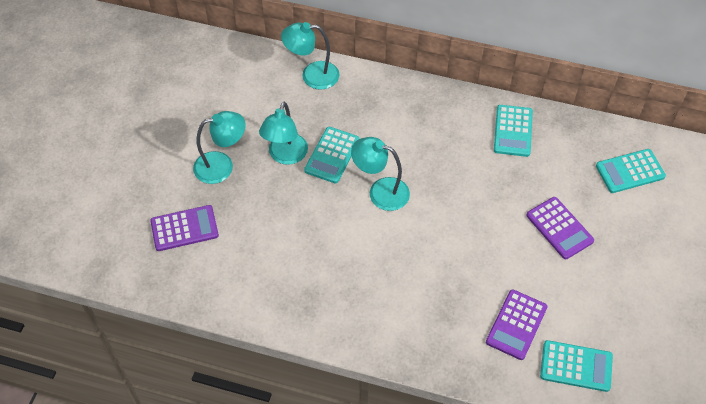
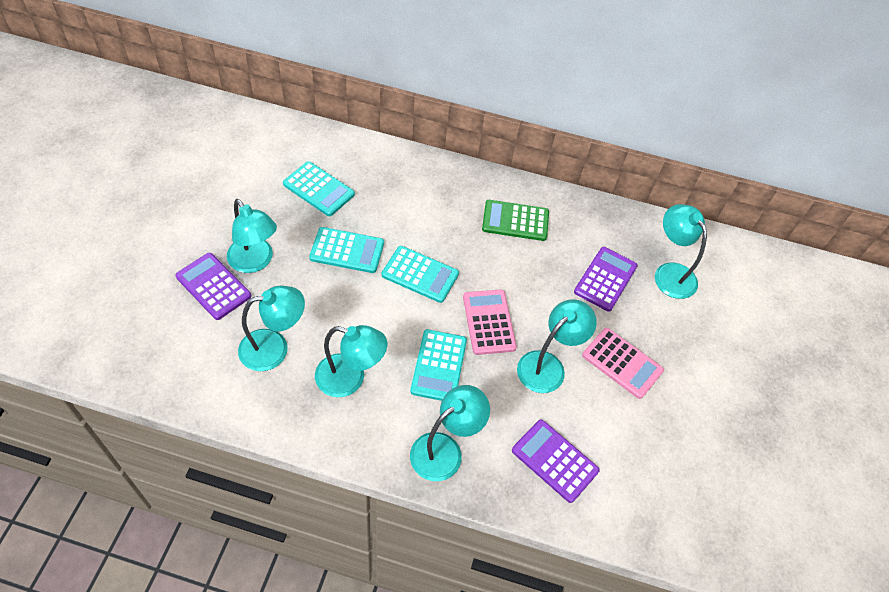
green calculator: none = 0 -> [482,200,549,241] = 1
pink calculator: none = 0 -> [463,289,517,355] [582,328,664,399] = 2
turquoise lamp: [193,111,246,184] [259,102,308,165] [281,22,339,90] [351,137,410,211] = 4 -> [227,199,277,273] [238,286,305,371] [315,325,387,397] [410,385,490,481] [517,299,597,393] [655,204,707,299] = 6

